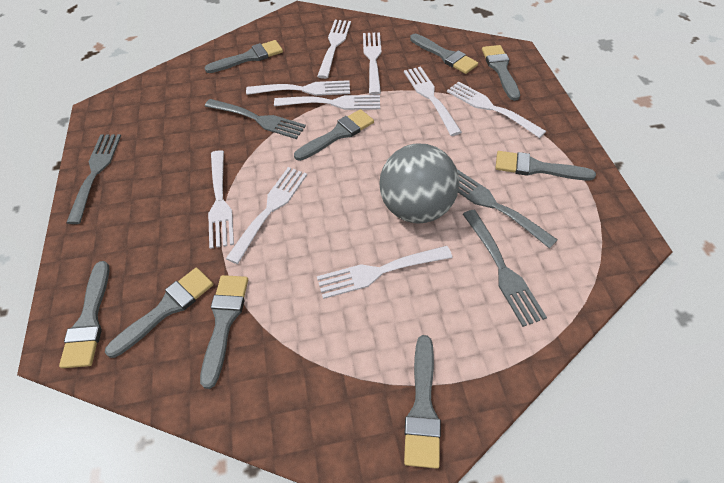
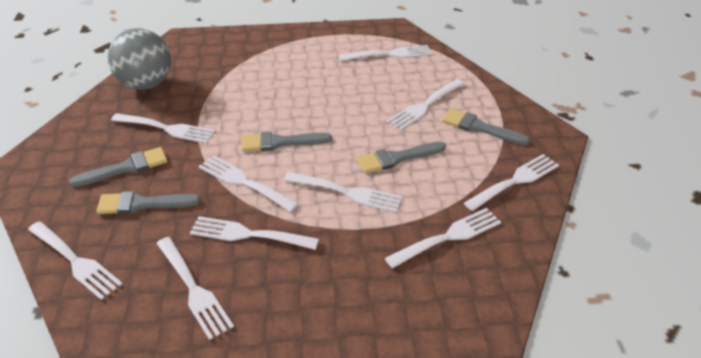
grey brush: [59,261,110,368] [105,268,213,358] [200,275,248,389] [205,40,283,73] [294,109,374,161] [404,335,441,469] [410,34,478,74] [482,45,520,101] [496,151,596,181] = 9 -> [69,147,168,187] [96,191,201,214] [242,132,332,152] [357,142,446,173] [442,109,530,145] = 5
grey fork: [66,134,121,224] [205,99,306,139] [457,169,558,249] [463,210,547,327] = 4 -> none = 0
white fork: [208,150,234,249] [226,167,307,264] [246,80,350,96] [274,95,380,110] [317,20,351,79] [317,246,452,299] [363,32,381,95] [404,67,462,136] [447,81,546,138] = 9 -> [28,221,122,300] [111,113,215,144] [156,237,234,340] [190,216,319,250] [198,155,299,212] [284,172,402,213] [338,45,432,61] [385,208,501,268] [387,79,465,130] [464,154,559,211] = 10

